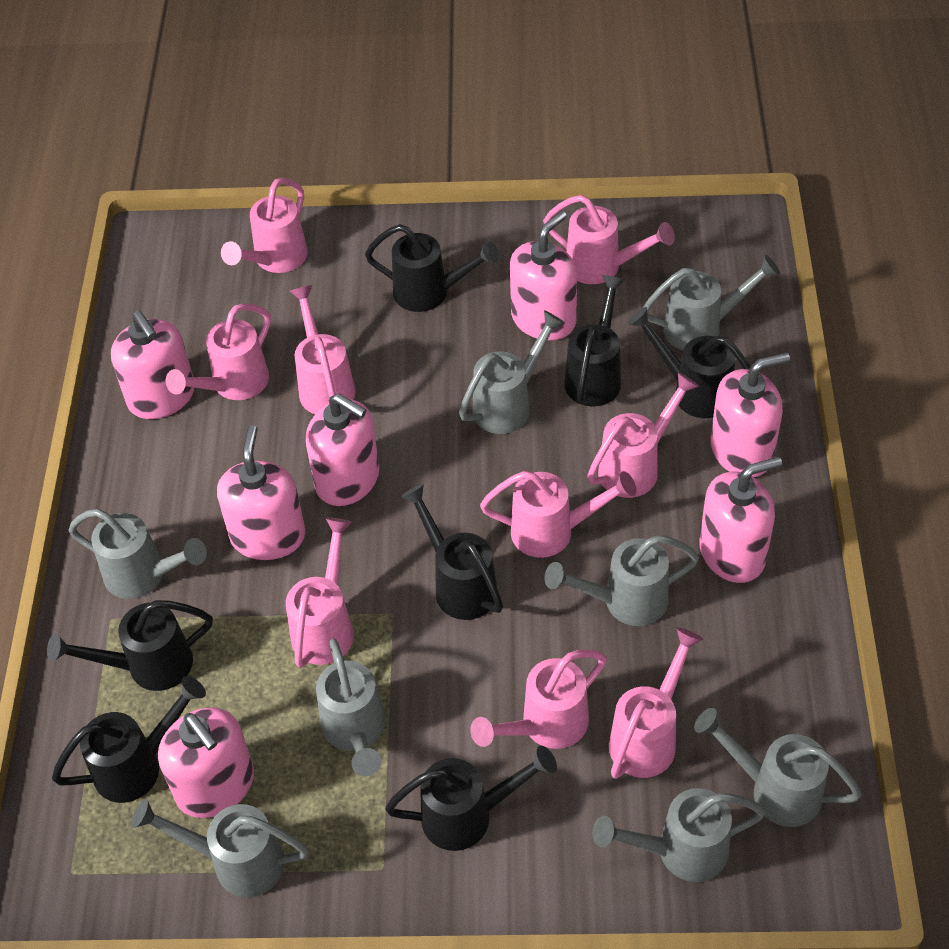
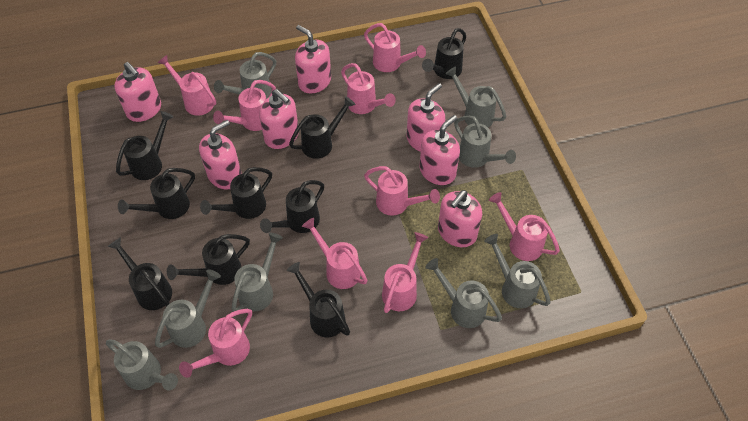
black watering can: [47,600,213,691] [52,676,206,803] [365,224,499,312] [385,746,557,851] [400,484,503,620] [564,275,626,407] [628,307,751,418] = 7 -> [108,237,172,310] [116,111,173,180] [118,168,195,219] [167,234,250,285] [200,167,272,219] [260,180,324,233] [287,262,350,337] [289,96,356,159] [422,28,466,79] = 9

